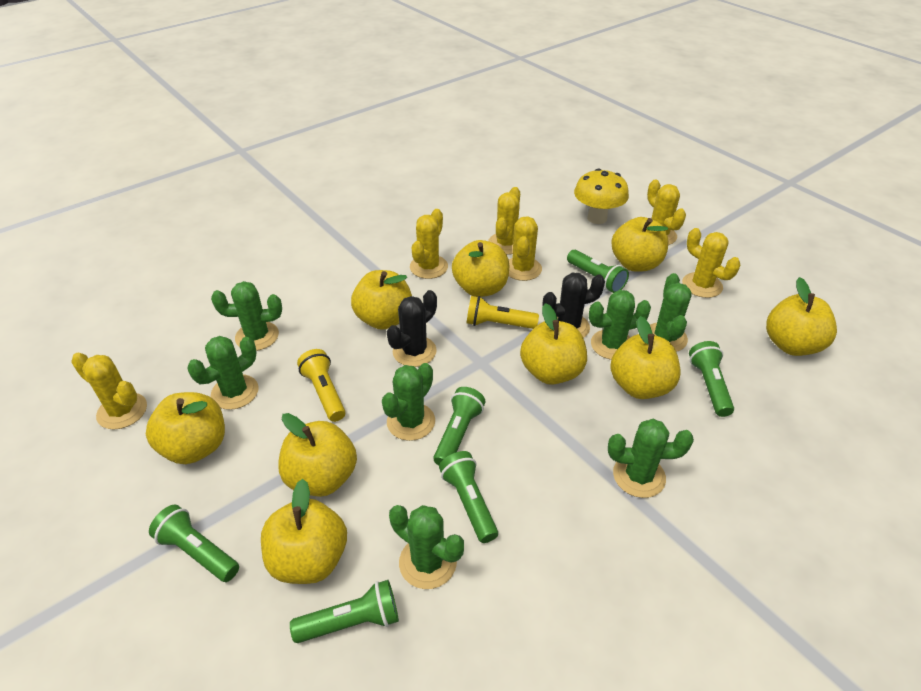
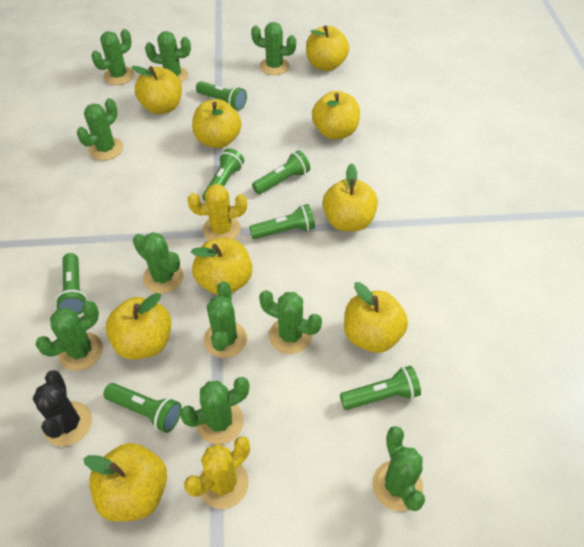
black cactus: [387,290,437,367] [543,273,605,338] = 2 -> [33,370,92,446] = 1
green cactus: [187,336,258,410] [211,281,282,351] [382,363,435,441] [389,505,464,589] [589,290,651,360] [608,419,694,498] [650,273,692,352] = 7 -> [35,301,103,371] [77,98,123,160] [92,29,134,85] [133,232,184,294] [145,31,191,83] [180,377,249,444] [204,281,247,358] [251,22,296,75] [259,290,322,354] [372,426,425,511] = 10
green flashlight: [149,505,239,582] [290,580,399,643] [433,387,485,465] [439,451,498,543] [567,250,629,293] [689,341,734,417] = 6 -> [55,253,88,315] [103,383,182,433] [196,81,247,110] [202,148,244,202] [249,204,315,239] [252,150,310,194] [340,366,421,410] = 7
yellow cactus: [71,353,147,430] [410,209,448,279] [488,187,520,255] [509,216,542,281] [647,180,686,245] [682,228,740,298] = 6 -> [184,436,250,509] [187,184,247,240] = 2
yellow flashlight: [297,349,346,422] [466,296,539,329] = 2 -> none = 0
yellow mushroom: [574,168,629,224] = 1 -> none = 0

